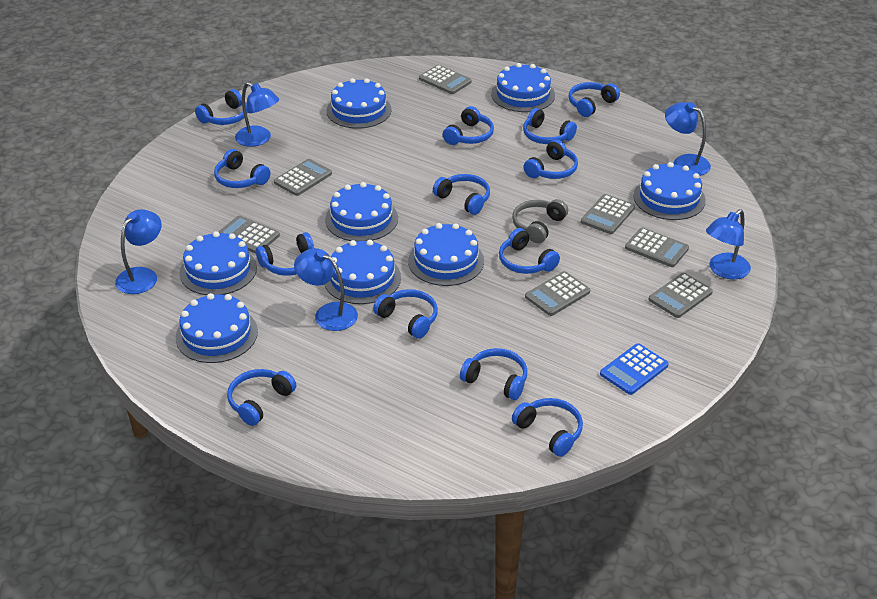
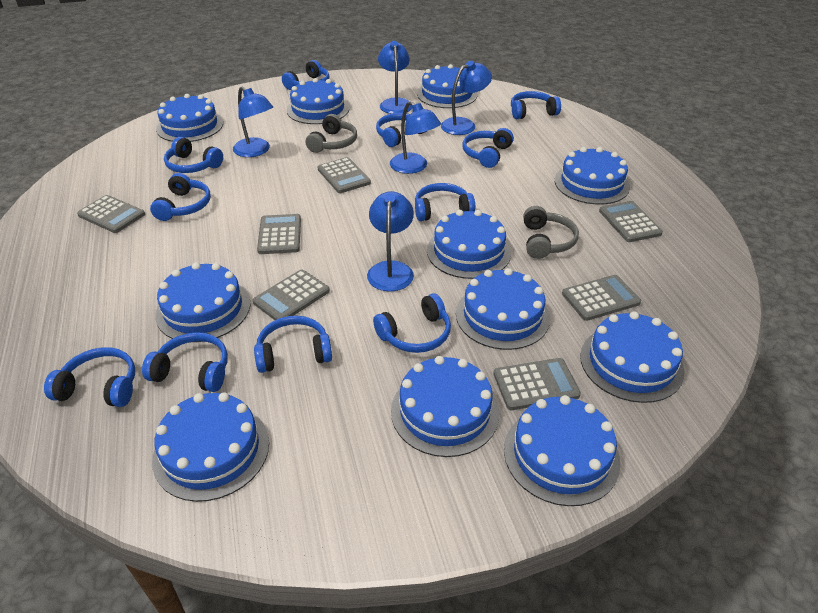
blue cake: [176,293,258,363] [179,231,257,295] [324,240,401,304] [325,182,398,241] [327,78,392,129] [408,223,484,286] [491,63,555,112] [633,162,706,220] = 8 -> [152,392,269,502] [155,262,251,342] [156,94,223,142] [287,78,350,124] [391,356,499,457] [417,64,477,108] [427,210,511,279] [456,268,550,350] [504,395,621,506] [555,147,630,204] [580,311,684,403] = 11
blue calculator: [600,343,669,395] = 1 -> none = 0
blue headphones: [195,89,248,125] [214,149,271,188] [227,369,296,426] [256,232,314,276] [373,289,438,339] [433,174,490,215] [443,106,494,145] [460,348,527,400] [499,228,560,274] [512,398,583,457] [523,108,577,144] [523,140,578,179] [568,82,620,117] = 13 -> [44,347,135,407] [142,332,228,392] [150,173,211,221] [164,137,223,173] [254,316,332,373] [282,60,329,90] [373,293,451,353] [376,113,427,147] [415,183,475,221] [463,128,514,168] [511,91,561,119] = 11
grey headphones: [512,199,568,243] = 1 -> [306,114,357,153] [523,206,579,259] = 2

